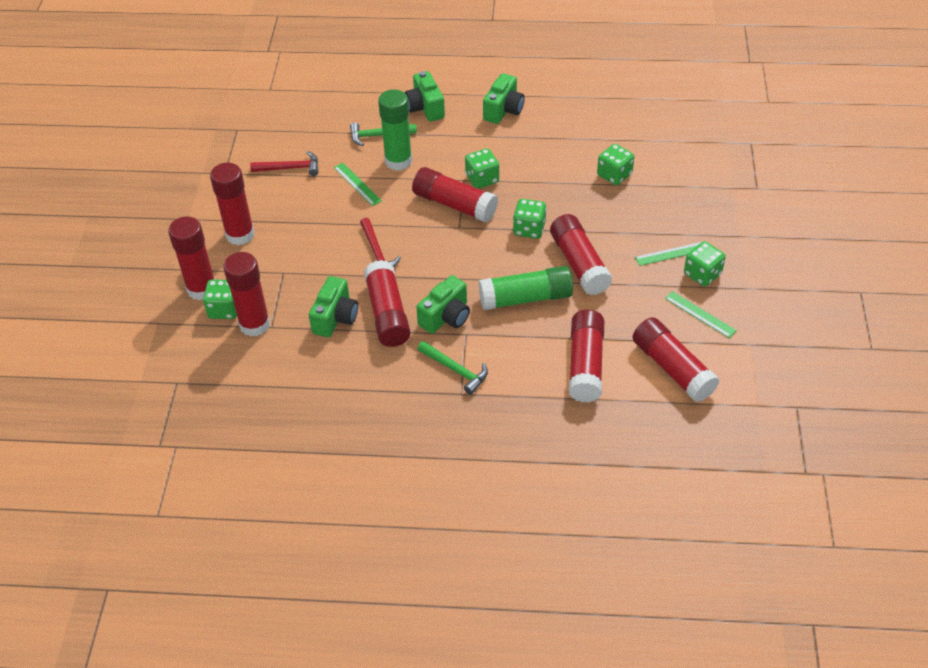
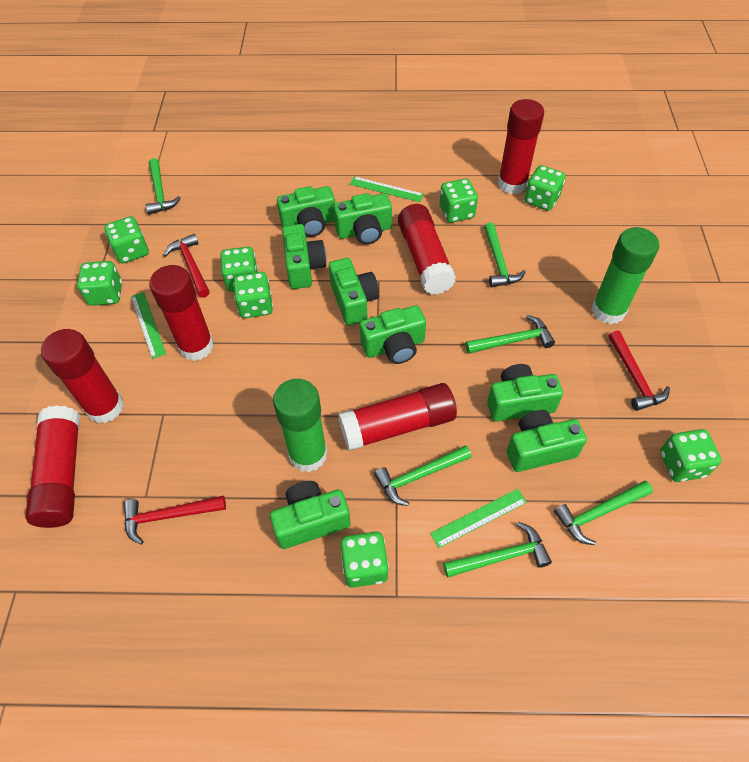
green camera: [309,276,358,337] [405,71,445,122] [416,275,470,334] [483,73,525,124] = 4 -> [270,481,351,549] [277,186,335,237] [282,224,327,289] [329,258,379,326] [333,193,392,244] [360,305,426,364] [487,364,563,422] [507,410,587,472] = 8
green dice: [203,280,237,319] [465,149,499,189] [513,199,546,239] [597,144,634,185] [684,241,726,286] = 5 -> [77,261,122,306] [104,216,149,263] [220,247,258,292] [233,272,273,318] [340,532,389,588] [440,179,478,223] [525,165,566,211] [660,429,721,482] = 8
green hammer: [350,122,417,146] [418,341,488,395] = 2 -> [145,158,181,215] [374,445,471,506] [443,522,552,578] [466,315,555,354] [484,222,526,287] [554,481,653,545] = 6
red glue stick: [168,216,215,300] [210,163,254,245] [223,252,270,337] [364,260,410,347] [412,167,498,222] [550,214,612,295] [569,309,604,403] [633,317,719,402] = 8 -> [25,405,80,528] [41,329,124,423] [149,265,214,361] [338,383,457,451] [398,204,456,295] [498,99,544,194] = 6
red hammer: [250,151,318,176] [360,218,401,267] = 2 -> [124,496,226,545] [164,234,210,298] [608,331,670,411] = 3

